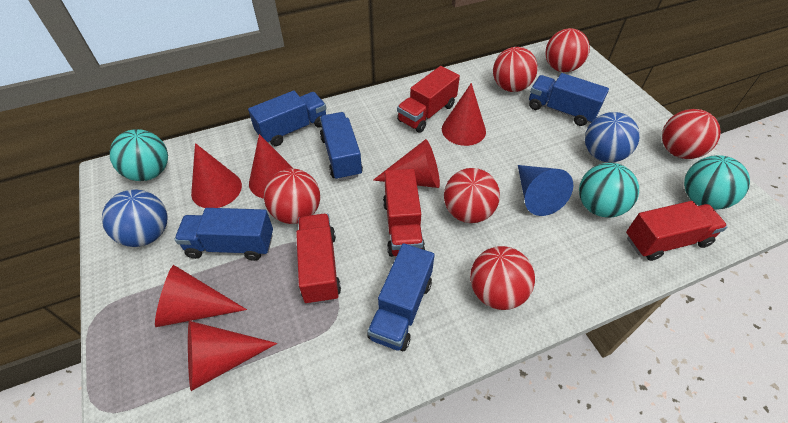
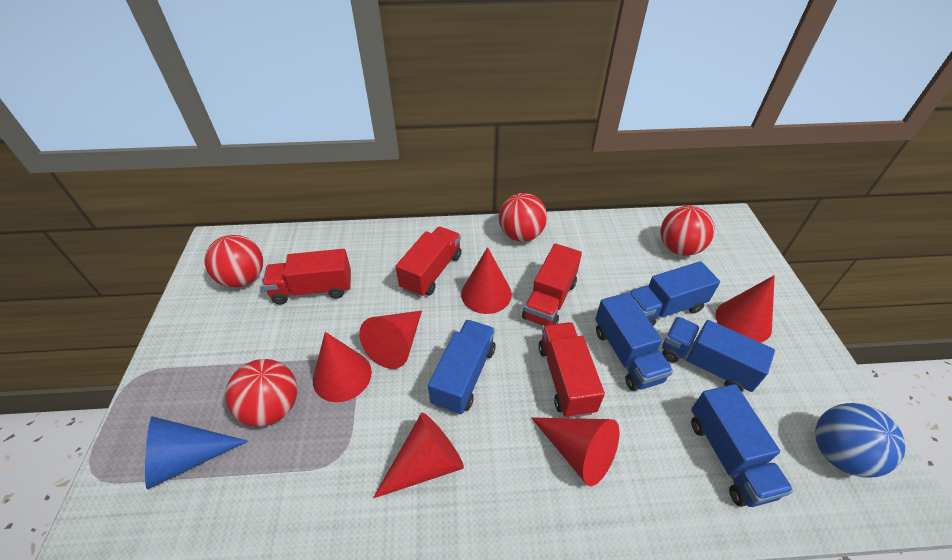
blue ball: [102,190,167,247] [585,112,640,163] = 2 -> [815,403,905,478] = 1
red ball: [264,169,320,224] [444,168,500,223] [470,246,535,310] [493,47,538,92] [546,28,590,72] [662,109,721,159] = 6 -> [204,235,263,288] [225,359,297,427] [499,193,547,242] [660,206,715,256] = 4
turquoise ball: [109,129,168,181] [579,163,639,218] [684,155,750,210] = 3 -> none = 0

